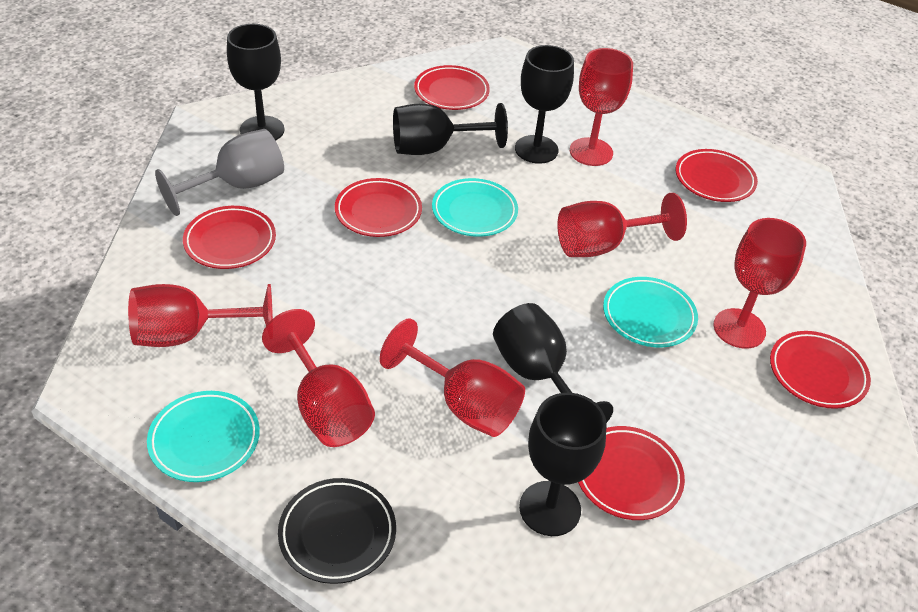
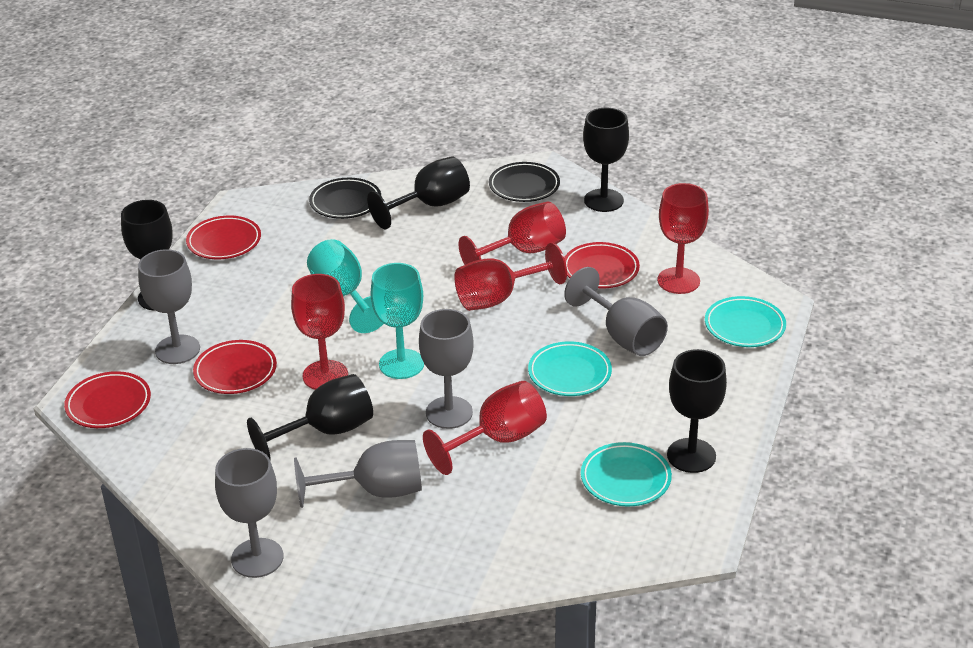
black plate: [278,478,396,584] = 1 -> [309,178,381,219] [489,162,560,202] = 2
grey goblet: [155,129,284,216] = 1 -> [138,249,200,364] [215,448,284,578] [294,440,422,508] [419,309,474,429] [564,267,668,356] = 5
red goblet: [128,284,273,347] [262,309,375,447] [380,318,525,437] [557,193,687,257] [570,48,633,166] [713,218,806,349] = 6 -> [291,274,348,390] [423,381,547,475] [455,243,567,311] [458,201,566,265] [657,183,709,294] = 5
red plate: [183,206,276,269] [335,178,422,237] [414,65,490,110] [578,426,685,520] [676,149,758,202] [770,331,871,409] = 6 -> [64,371,151,428] [186,216,261,259] [193,340,277,394] [564,242,640,288] = 4
turquoise goblet: none = 0 -> [307,239,384,333] [370,263,424,379] = 2

